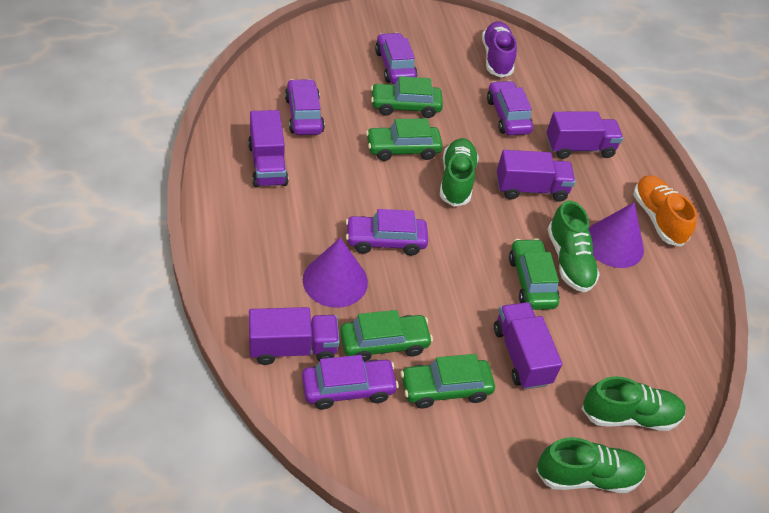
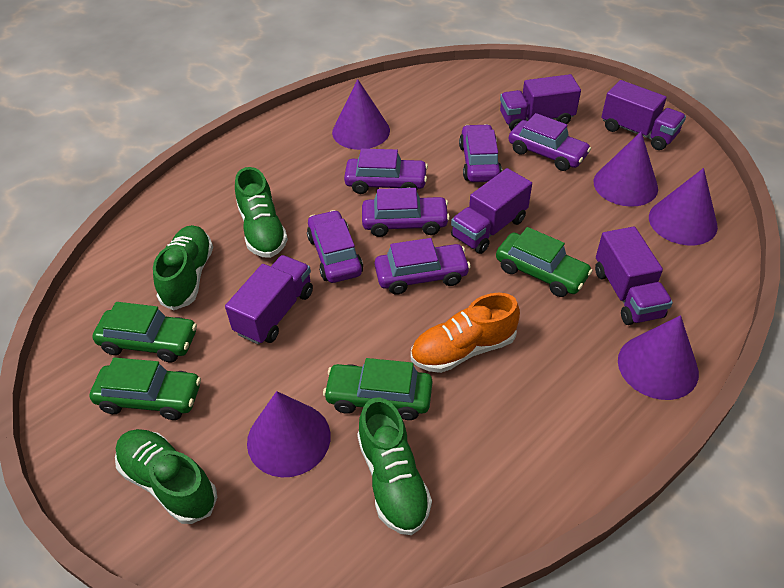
green car: [340,310,433,362] [366,118,443,161] [371,76,443,118] [401,354,495,408] [509,238,560,310] = 5 -> [89,357,201,420] [92,302,197,362] [323,358,432,420] [496,227,593,297] = 4
purple car: [285,79,325,135] [302,355,399,409] [346,209,428,255] [375,33,417,84] [487,81,533,135] = 5 -> [307,210,363,283] [344,149,428,194] [362,188,450,237] [375,238,471,295] [459,124,502,182] [509,113,591,171] = 6
purple cone: [303,238,368,308] [589,202,644,268] = 2 -> [247,391,331,477] [332,79,390,150] [594,132,658,207] [618,315,699,400] [649,168,718,245] = 5
purple shoe: [482,21,517,77] = 1 -> none = 0

